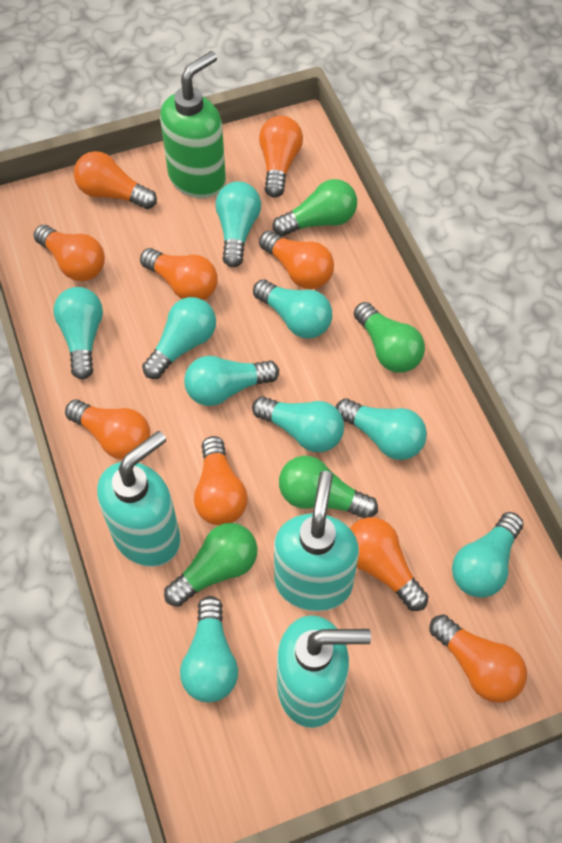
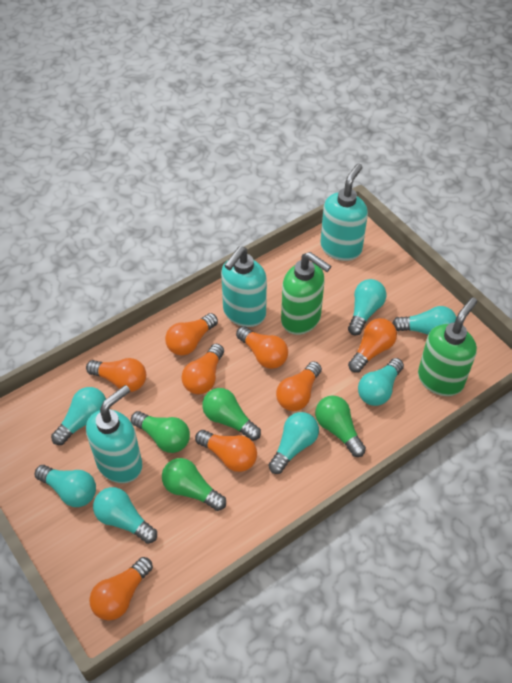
green soap dispenser: [160,51,226,198] = 1 -> [281,252,331,335] [418,297,477,396] = 2
orange light bulb: [34,225,105,281] [65,400,150,460] [74,151,157,209] [140,248,217,300] [194,436,248,526] [259,116,303,198] [259,231,334,289] [350,517,429,611] [429,615,527,703] = 9 -> [86,358,146,392] [89,557,153,621] [165,313,218,356] [181,344,224,394] [195,430,257,472] [236,326,288,369] [276,361,322,411] [348,318,397,373] = 8
turquoise light bulb: [54,287,103,379] [142,297,216,379] [180,596,238,702] [184,356,279,406] [215,181,261,267] [252,396,344,452] [253,279,332,339] [335,398,427,460] [452,512,524,598] = 9 -> [35,465,96,507] [51,387,106,445] [93,487,157,544] [268,412,319,474] [348,279,386,336] [358,358,404,406] [392,306,457,335] = 7

